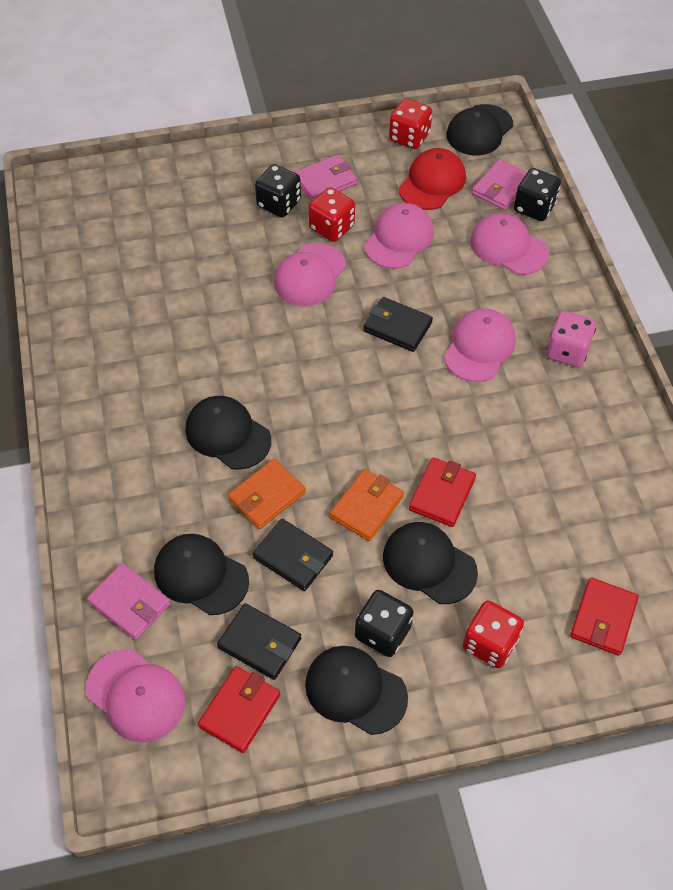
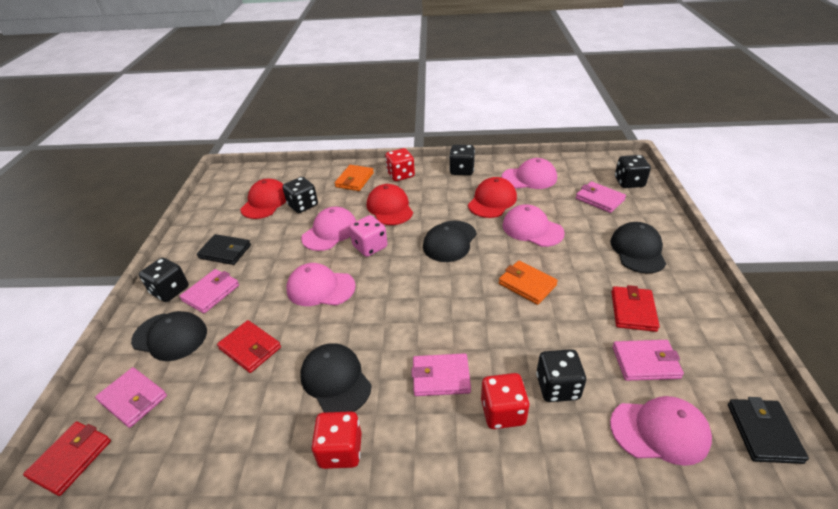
black cap: [154,534,249,615] [185,396,271,470] [305,646,408,735] [383,522,478,604] [446,104,513,155] = 5 -> [131,311,207,361] [300,343,372,412] [423,221,477,262] [610,222,666,274] = 4
black dice: [255,164,301,217] [355,590,413,657] [514,168,561,221] = 3 -> [139,258,189,302] [282,177,318,213] [449,145,475,175] [536,349,586,402] [615,155,651,188] = 5
black wallet: [217,603,301,680] [253,519,333,591] [363,297,433,352] = 3 -> [197,234,251,265] [728,397,809,464] = 2
pink wallet: [87,563,170,640] [294,155,357,201] [472,159,527,210] = 3 -> [95,367,167,428] [179,269,239,313] [411,353,471,396] [576,181,626,213] [613,340,684,381] = 5
red cap: [399,148,466,210] = 1 -> [240,179,286,219] [367,184,413,225] [468,177,517,218] = 3

